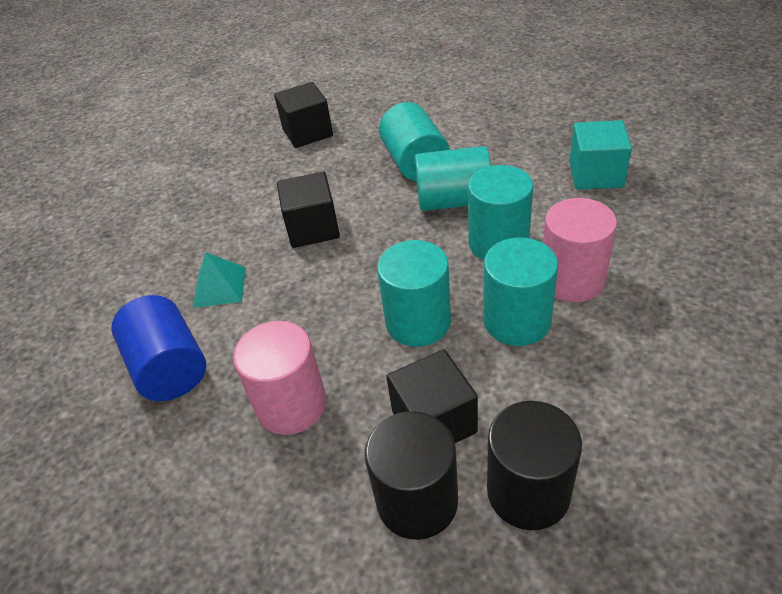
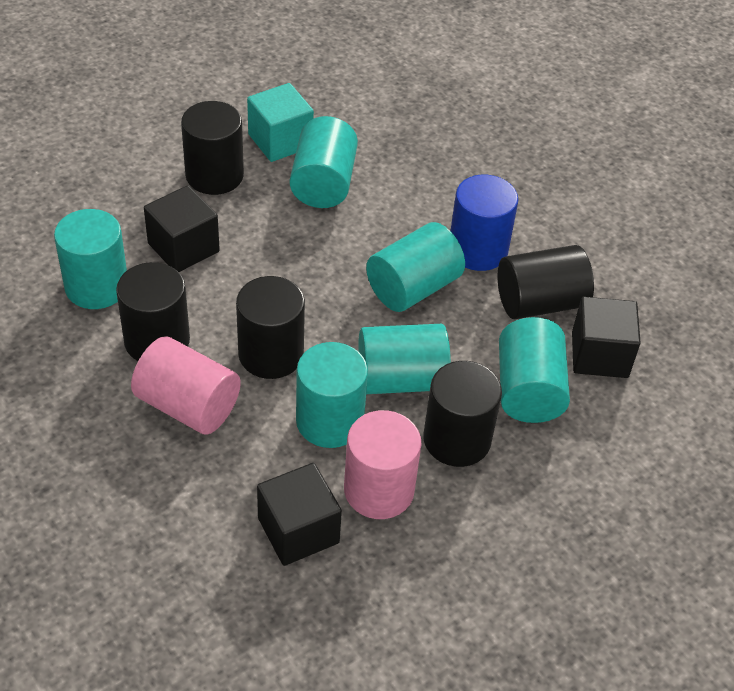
black cylinder: [365,411,458,540] [487,401,582,530] = 2 -> [116,262,190,361] [181,101,244,195] [236,276,305,379] [423,361,502,467] [498,245,594,319] = 5
turquoise cylinder: [377,240,451,347] [379,102,450,181] [415,146,491,211] [468,165,533,260] [483,237,558,346] = 5 -> [54,209,127,309] [290,116,358,208] [296,342,368,448] [358,324,451,394] [366,222,465,312] [499,317,570,423] = 6
turquoise pyramid: [193,252,246,308] = 1 -> none = 0

